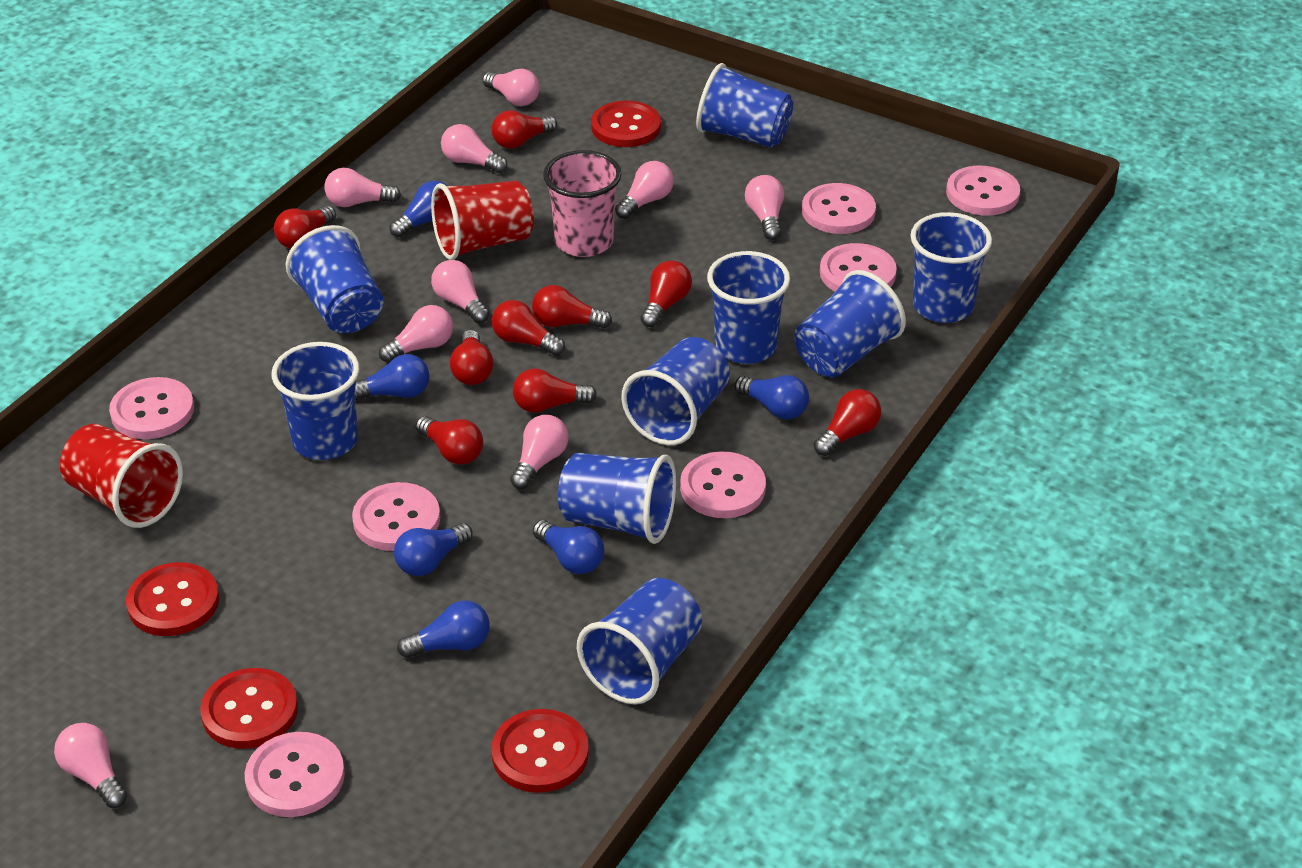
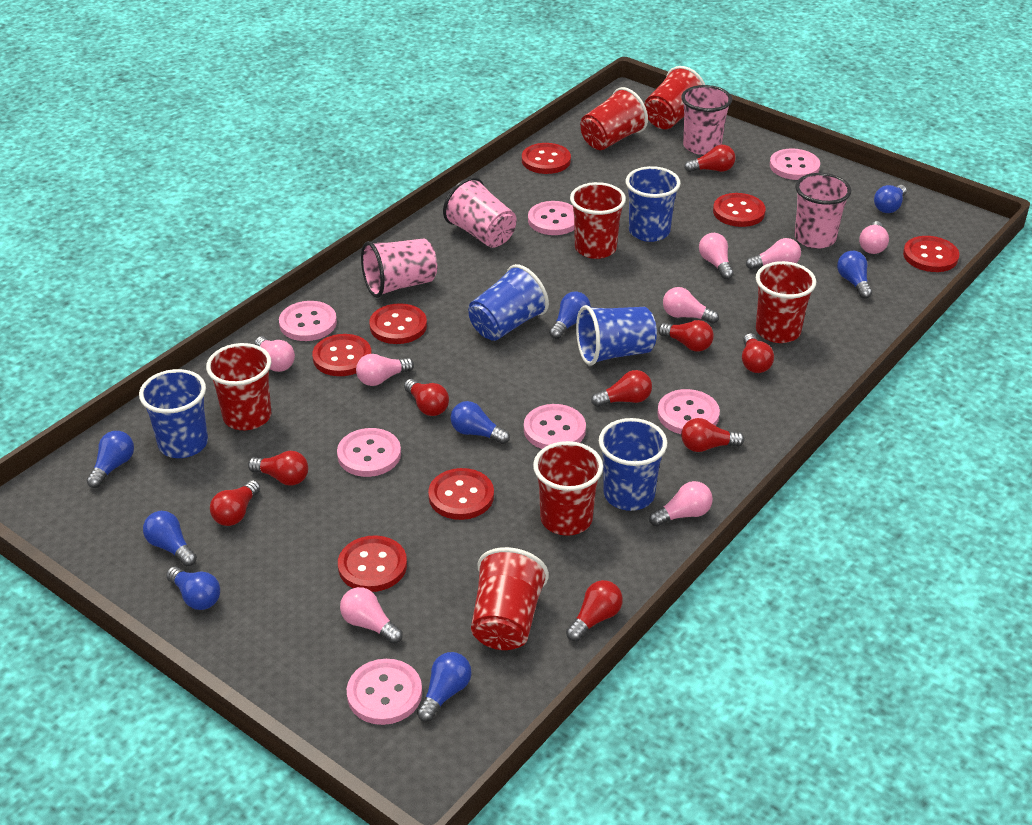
blue cup: [272,342,359,460] [286,225,383,333] [558,453,676,544] [577,578,702,704] [621,337,730,445] [696,63,793,148] [707,251,790,364] [795,270,906,378] [910,212,992,323] = 9 -> [139,369,208,458] [468,264,549,341] [576,305,657,366] [599,418,667,511] [626,166,681,242] = 5
blue light bulb: [355,354,430,400] [390,181,447,237] [394,523,473,576] [397,601,490,658] [533,520,604,574] [734,375,809,419] = 6 -> [86,431,134,488] [143,511,197,566] [166,567,220,610] [417,652,471,722] [450,401,510,444] [549,291,591,339] [837,251,872,299] [874,185,907,213] = 8
pink cup: [543,150,622,257] = 1 -> [361,238,437,298] [443,177,517,248] [681,85,732,155] [794,173,851,249] = 4
pink light bulb: [54,723,127,808] [324,168,401,207] [379,305,453,363] [431,260,489,323] [441,124,508,173] [482,69,540,106] [510,415,569,489] [615,161,674,219] [745,175,784,240] = 9 -> [255,336,295,372] [340,587,403,644] [356,354,414,386] [649,481,713,527] [663,287,719,324] [699,233,734,279] [746,238,801,270] [859,221,889,254] = 8
red button: [126,562,219,636] [200,668,298,749] [491,709,589,793] [591,101,661,147] = 4 -> [312,334,372,376] [338,535,407,592] [369,303,427,344] [428,468,494,520] [522,143,571,174] [713,193,766,227] [903,236,959,272] = 7
red cup: [60,424,183,528] [431,181,534,260] = 2 -> [206,343,271,430] [471,547,549,650] [533,441,603,536] [570,182,626,259] [580,87,648,150] [644,66,705,129] [756,261,816,343] = 7

